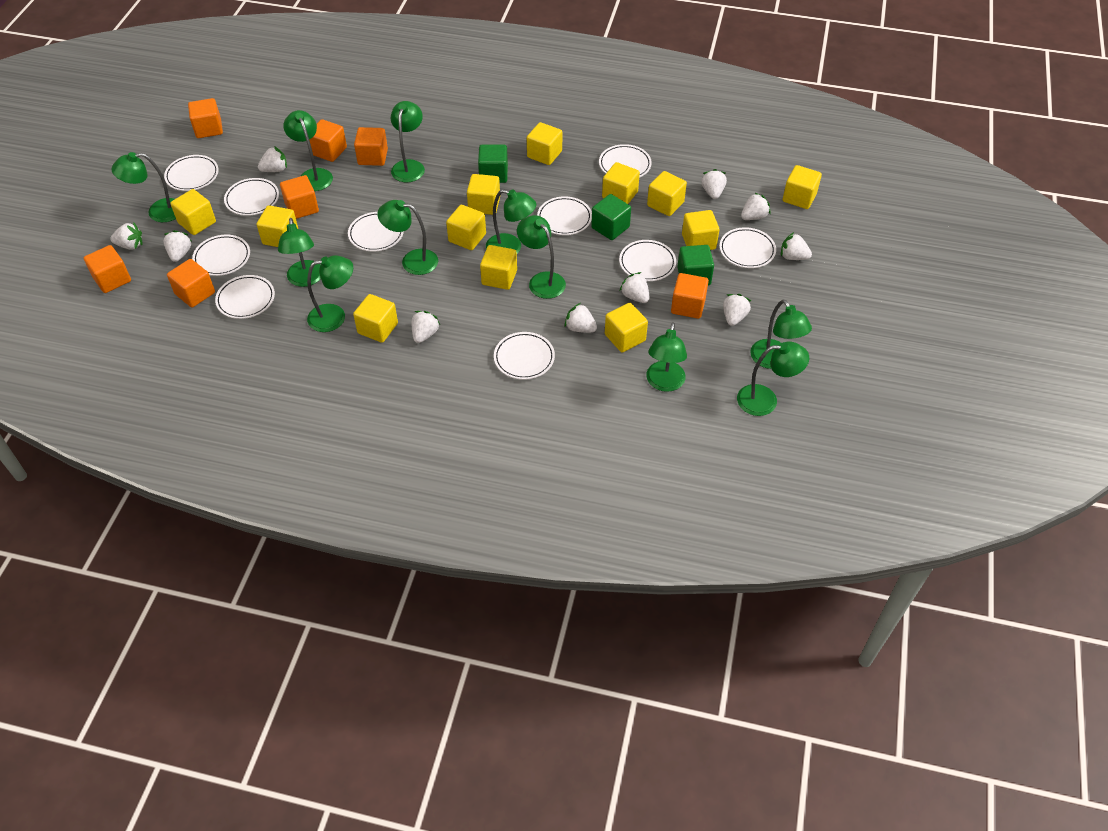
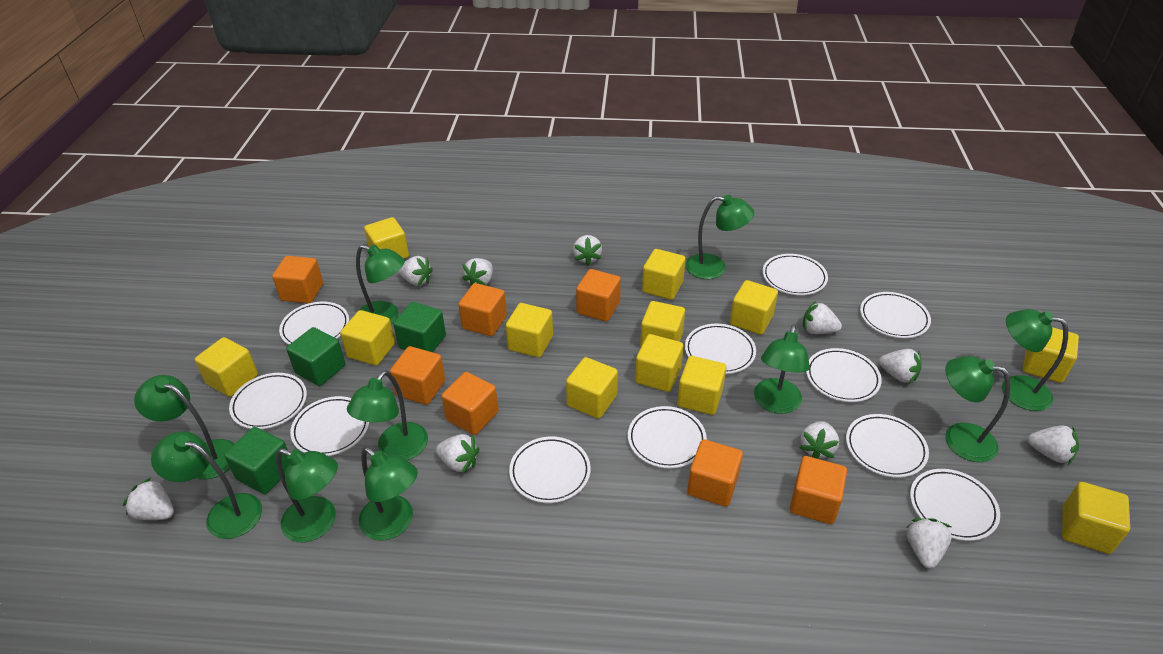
green lamp: [111,152,176,222] [278,218,321,287] [283,110,333,191] [307,255,353,332] [378,200,438,275] [391,101,425,182] [486,189,536,254] [517,215,566,299] [646,322,687,392] [737,342,809,416] [750,300,812,369] = 11 -> [134,375,234,479] [151,431,262,539] [276,448,338,542] [347,370,428,460] [356,245,405,324] [359,447,418,540] [686,195,754,279] [754,324,810,414] [945,356,1011,462] [1002,309,1068,411] = 10
white plate: [164,155,219,191] [192,235,250,276] [215,275,275,319] [224,178,279,216] [348,212,404,252] [494,332,555,380] [537,196,592,235] [599,144,652,178] [619,240,676,281] [720,227,776,268] = 10 -> [229,373,307,429] [279,302,349,345] [290,396,369,456] [509,437,591,503] [628,406,707,468] [685,324,756,374] [762,254,828,295] [806,348,882,402] [846,414,929,478] [860,292,931,338] [910,469,1000,541] = 11

